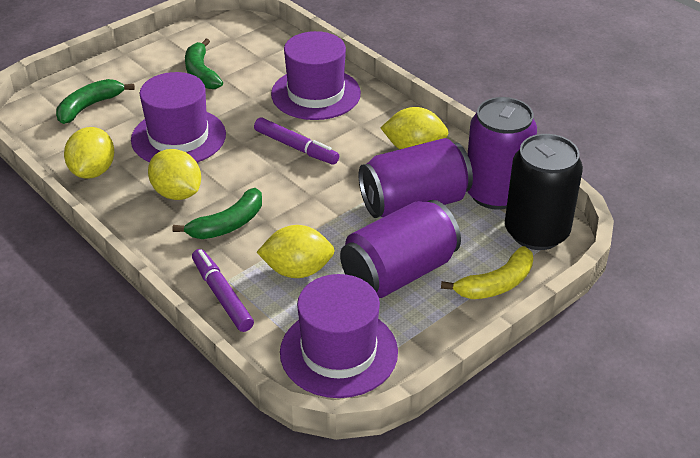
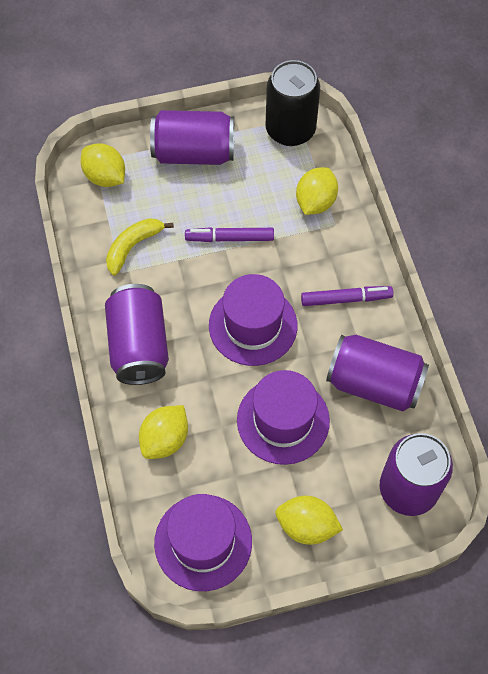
green banana: [56,79,135,124] [172,188,262,239] [185,38,223,89] = 3 -> none = 0
purple can: [340,200,461,298] [359,138,473,218] [467,97,537,210] = 3 -> [105,284,169,385] [150,110,234,165] [326,335,429,411] [380,433,453,516] = 4

